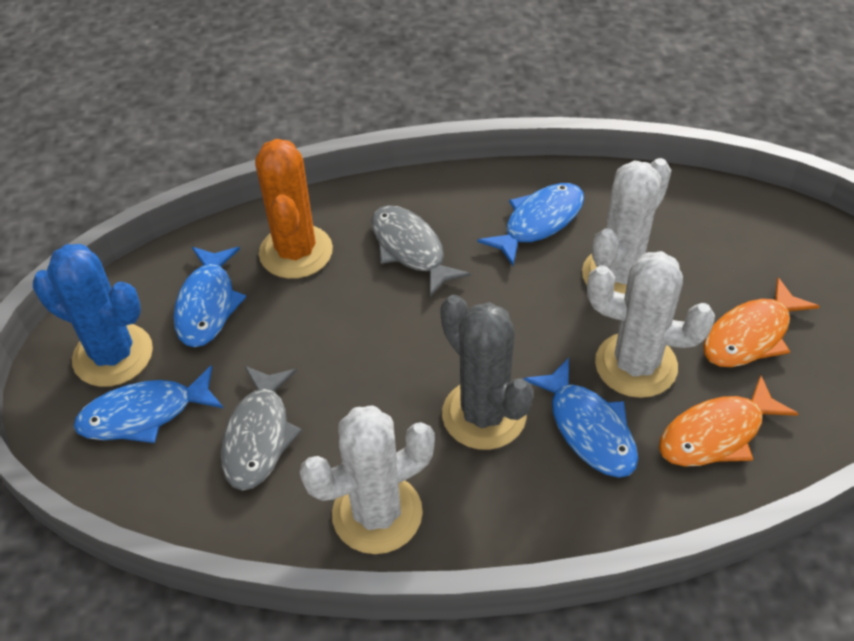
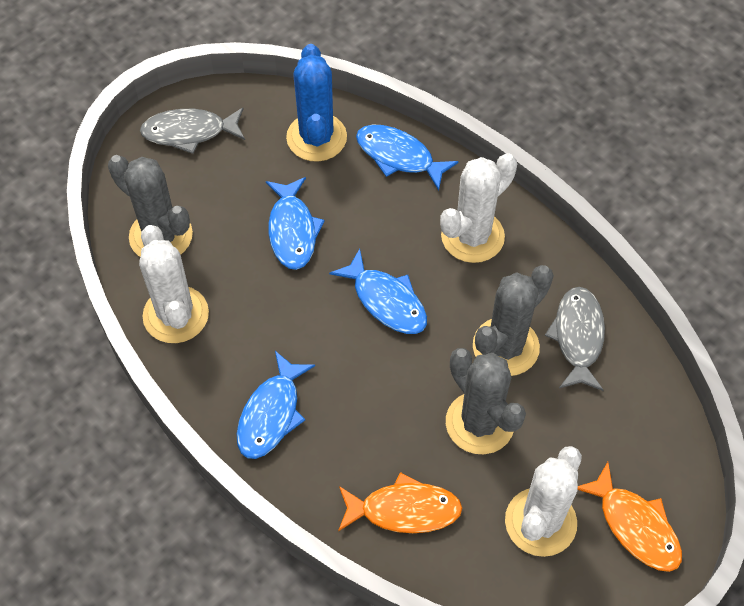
grey cactus: [440,295,534,450] = 1 -> [108,155,193,257] [446,348,526,454] [473,265,554,376] = 3
orange cactus: [255,139,333,279] = 1 -> none = 0

